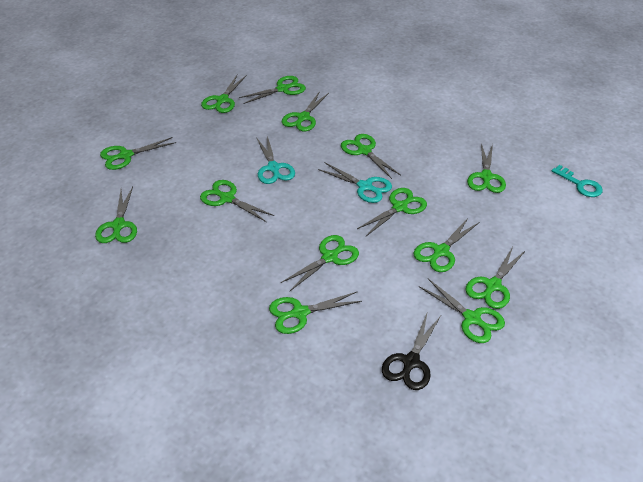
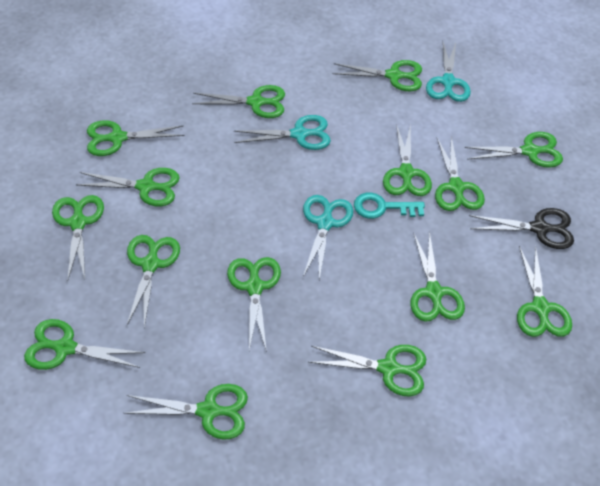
green scissors: [95,187,137,243] [100,137,176,170] [200,180,274,222] [201,75,246,113] [239,76,306,104] [269,292,362,334] [281,235,359,291] [282,91,329,131] [341,134,401,179] [357,188,427,236] [414,217,478,272] [419,279,505,343] [465,247,526,309] [467,143,506,193] = 14 -> [24,319,145,370] [52,195,104,281] [76,168,180,207] [87,120,185,156] [124,384,248,439] [127,235,180,328] [192,85,285,118] [227,257,281,352] [308,345,426,397] [333,60,422,91] [383,124,432,196] [410,231,465,322] [435,136,485,211] [464,132,563,168] [517,245,572,337] = 15
turquoise scissors: [256,136,295,184] [318,163,392,203] = 2 -> [234,115,331,150] [303,195,353,280] [426,42,471,102] = 3

